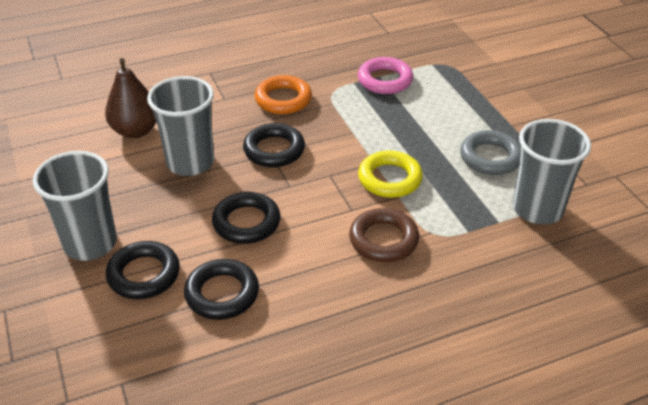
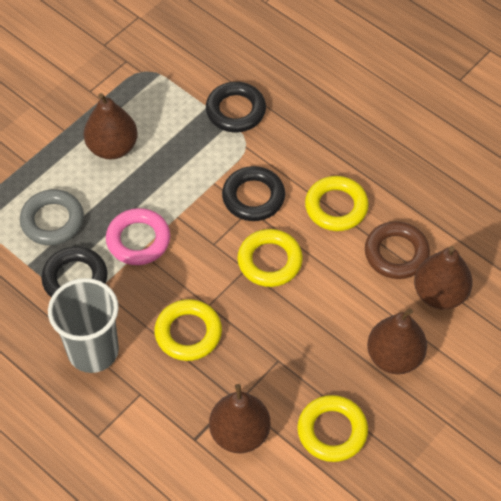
black ring: [106,241,180,299] [184,259,259,320] [212,192,280,244] [243,123,305,167] = 4 -> [41,246,107,298] [206,82,266,132] [222,166,285,221] = 3
brown pear: [105,58,156,138] = 1 -> [84,93,138,159] [209,384,271,453] [367,308,427,374] [414,246,473,310] = 4
grey cup: [33,151,117,261] [147,76,214,176] [513,119,591,225] = 3 -> [48,278,119,373] = 1
orange ring: [255,75,312,114] = 1 -> none = 0
yellow ring: [358,151,423,198] = 1 -> [155,299,222,361] [237,229,303,287] [297,395,368,462] [305,176,369,231] = 4

